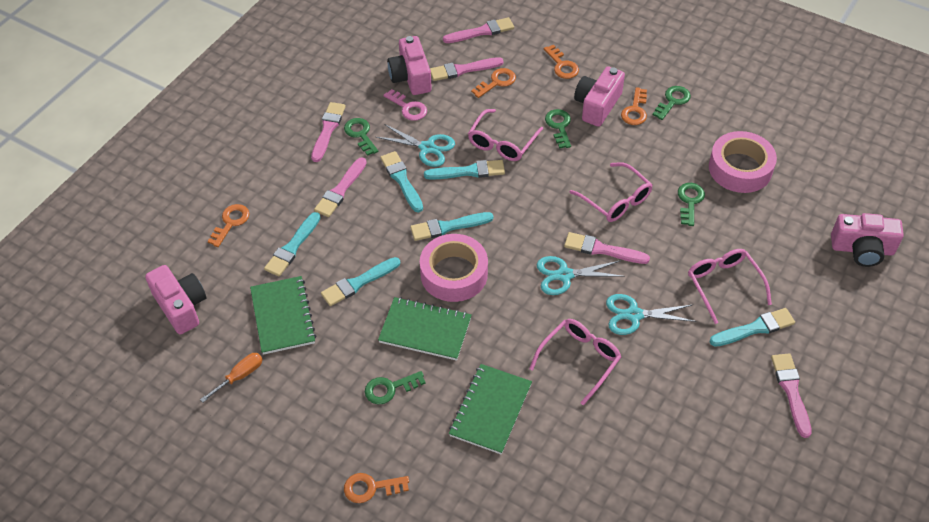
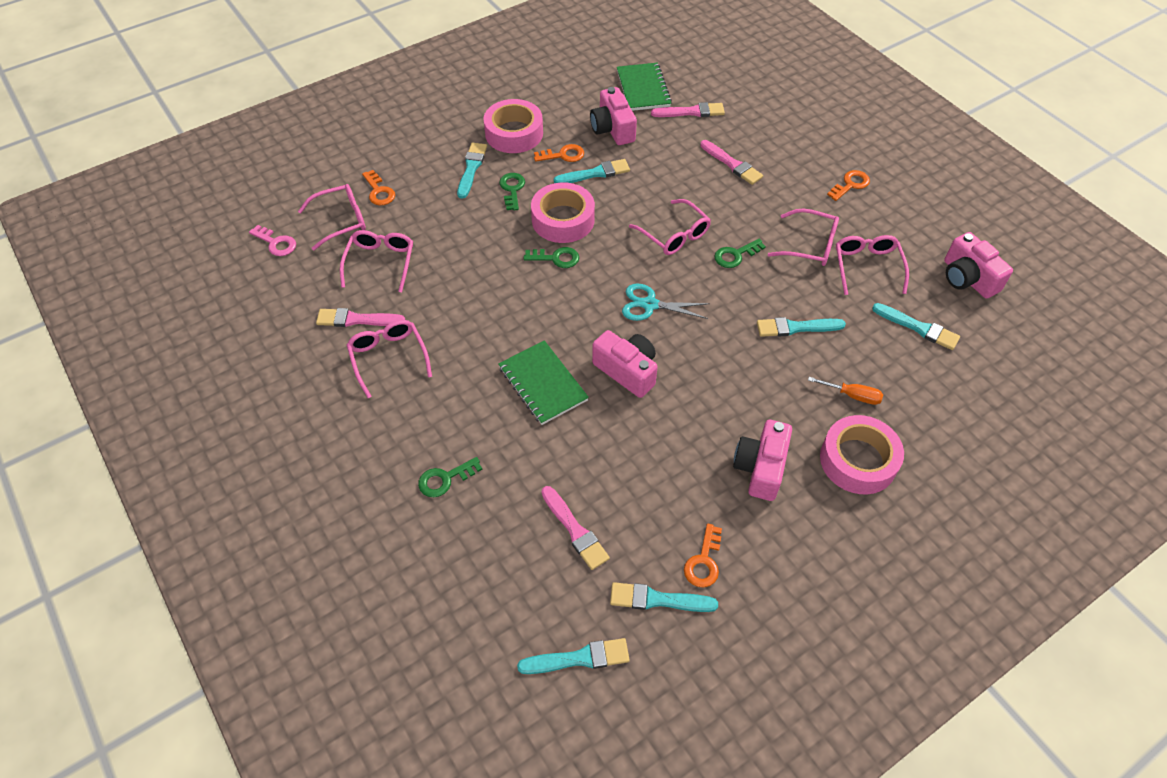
green key: [344,118,378,156] [365,371,426,404] [545,109,571,148] [653,86,691,120] [678,183,705,226] = 5 -> [418,457,482,497] [499,173,525,211] [524,247,579,268] [714,239,766,268] = 4
green notebook: [250,276,316,355] [378,297,472,361] [449,364,532,454] = 3 -> [498,340,589,425] [617,63,672,111] = 2
orange key: [208,204,250,247] [344,473,409,503] [471,68,516,98] [544,45,579,79] [621,87,647,125] = 5 -> [362,170,395,205] [534,144,584,162] [684,523,722,587] [827,170,870,201] = 4
pink brush: [311,102,346,162] [314,157,367,217] [430,57,504,81] [443,17,514,43] [564,232,650,264] [771,353,812,438] = 6 -> [316,308,405,327] [541,486,610,570] [651,102,725,117] [700,140,763,185] = 4
pink glasses: [468,109,543,161] [529,319,621,406] [569,162,653,222] [688,249,772,324] = 4 -> [298,184,366,250] [340,230,413,292] [347,320,432,398] [629,199,711,255] [768,208,839,266] [836,235,909,295] = 6
pink tape: [420,234,488,302] [709,131,777,193] = 2 -> [483,99,543,153] [531,183,595,243] [820,415,904,494] = 3
turquoise scissors: [376,124,455,167] [537,256,625,295] [606,294,696,335] = 3 -> [622,283,710,321] = 1

